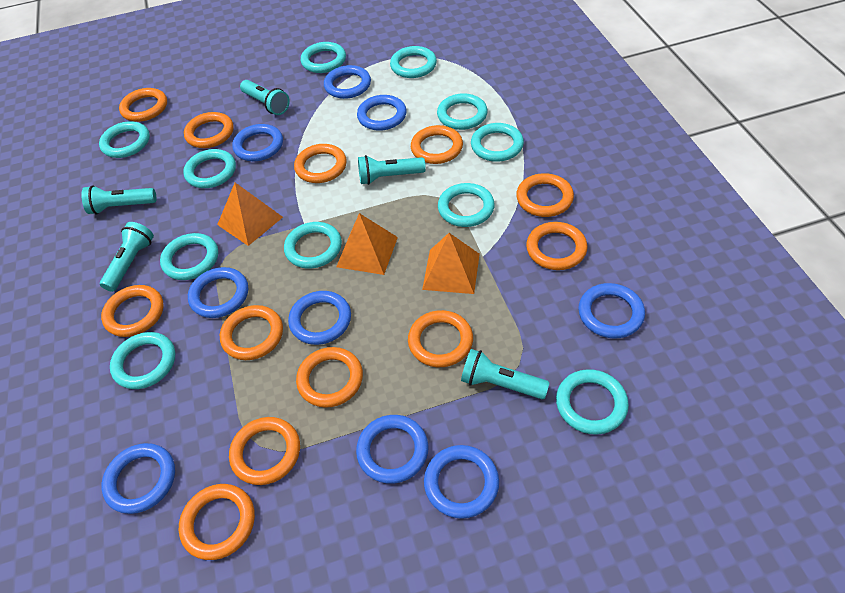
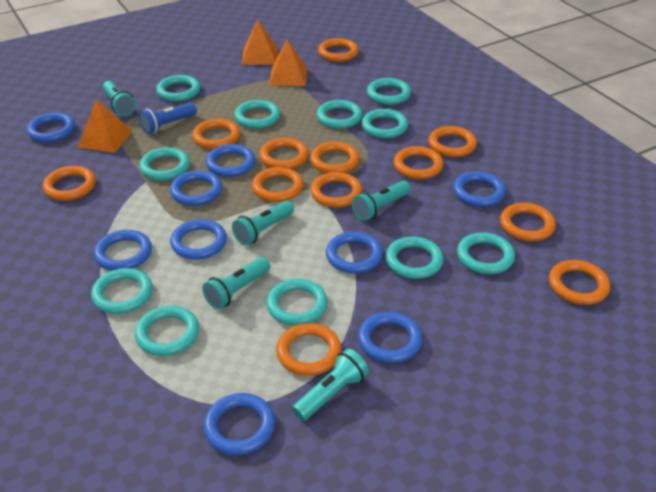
blue flashlight: none = 0 -> [139,102,197,134] = 1

